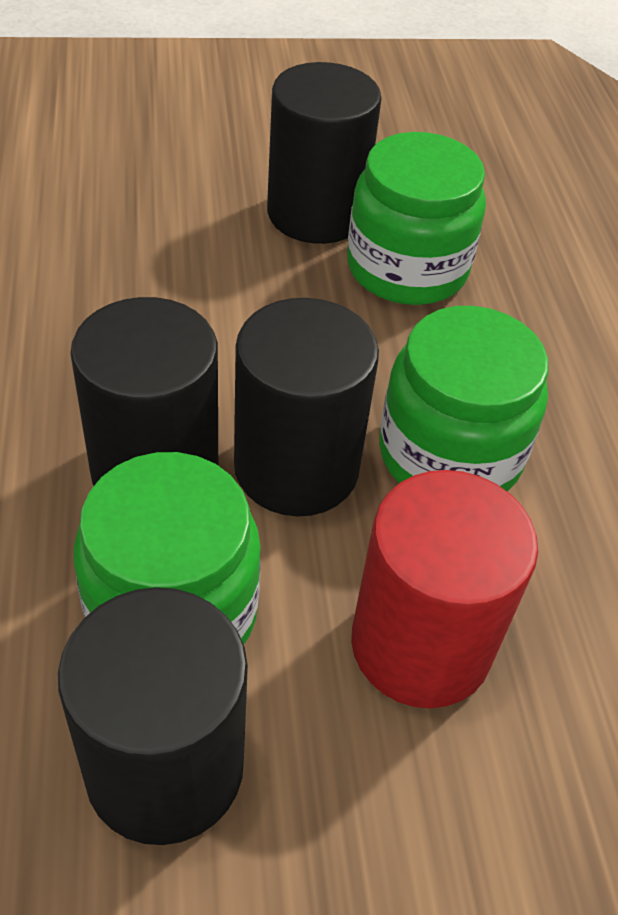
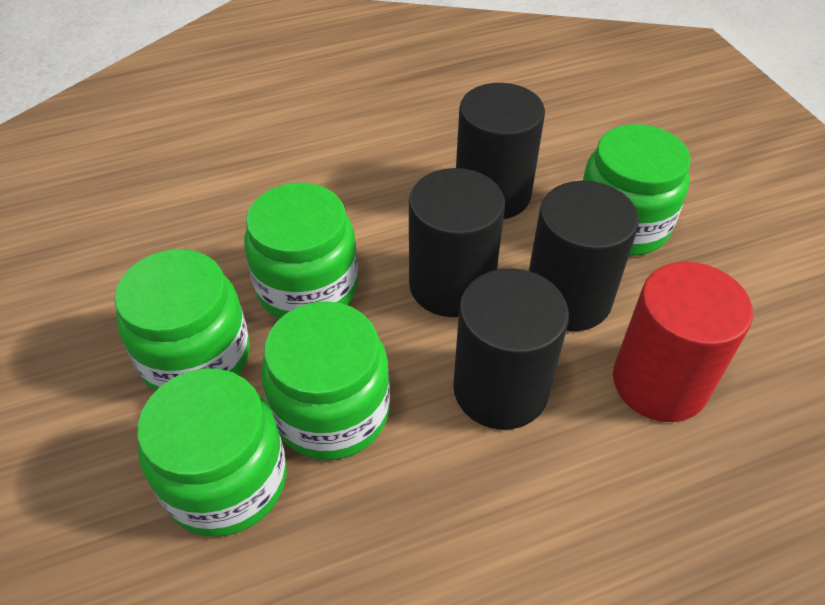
green jar: [74,452,261,644] [347,132,486,305] [379,306,549,491] = 3 -> [114,249,250,391] [137,368,287,537] [244,183,358,319] [261,301,390,460] [582,124,691,256] = 5

